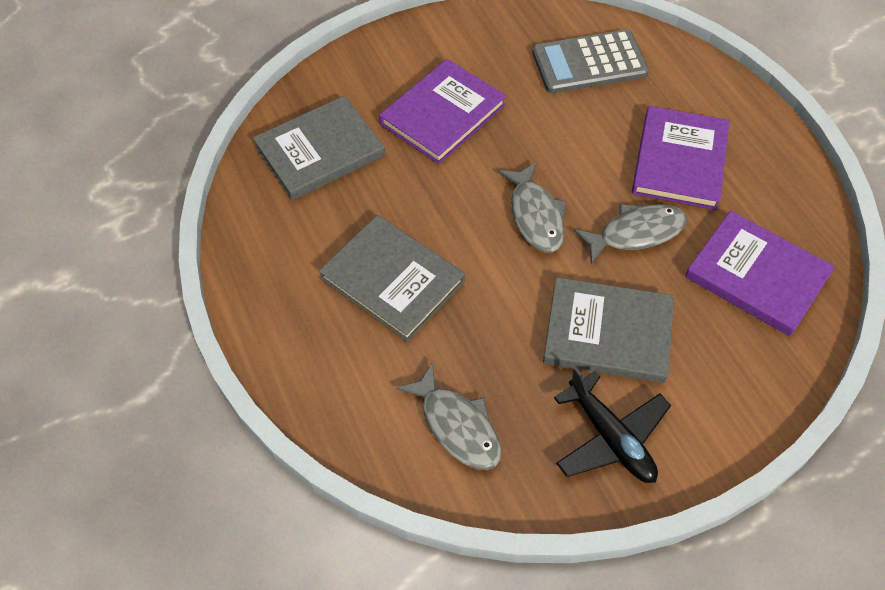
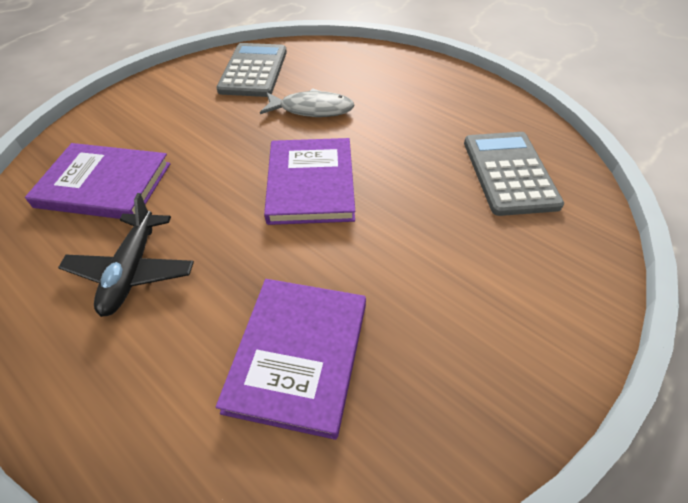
grey book: [253,96,385,200] [319,215,465,342] [543,277,674,383] = 3 -> none = 0
grey calculator: [532,29,649,93] = 1 -> [216,43,287,97] [464,132,564,216] = 2
grey fish: [396,362,501,470] [498,162,567,253] [574,204,687,264] = 3 -> [260,88,355,117] = 1

